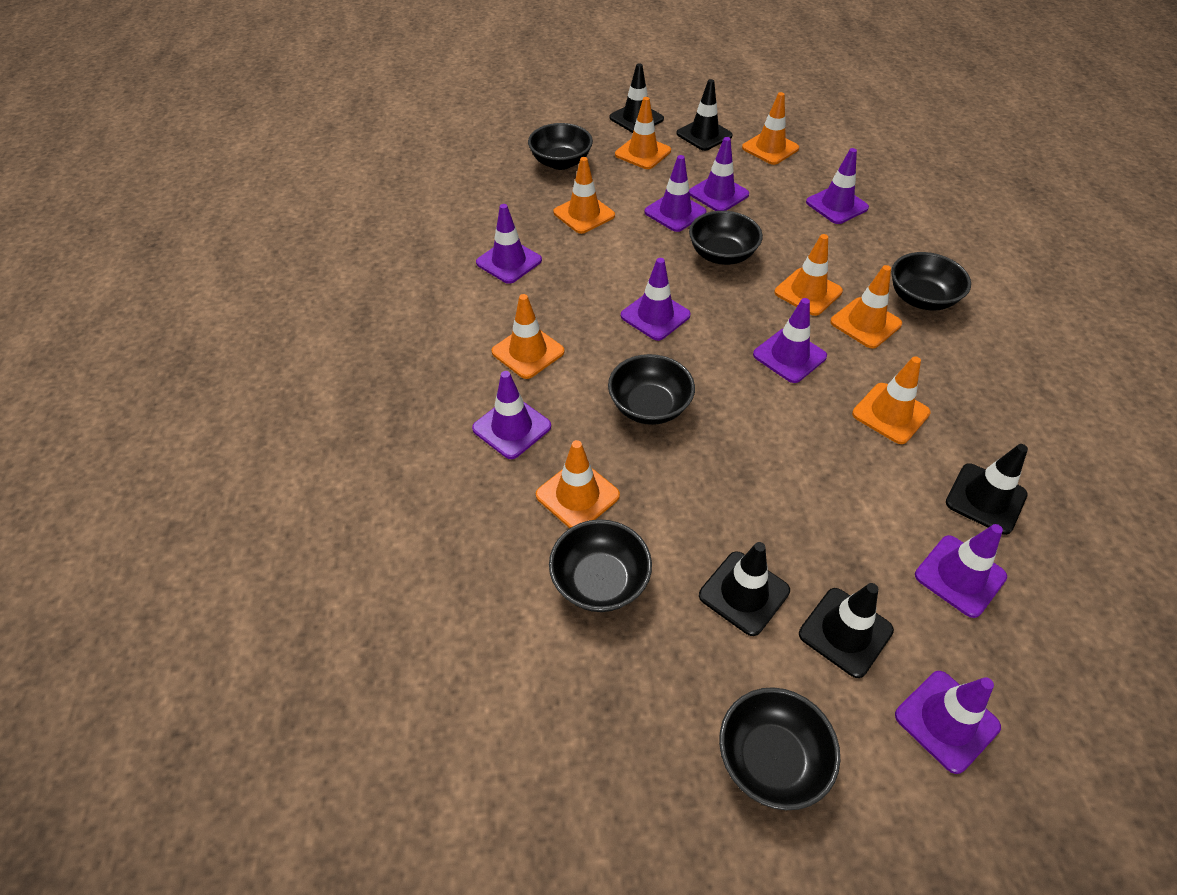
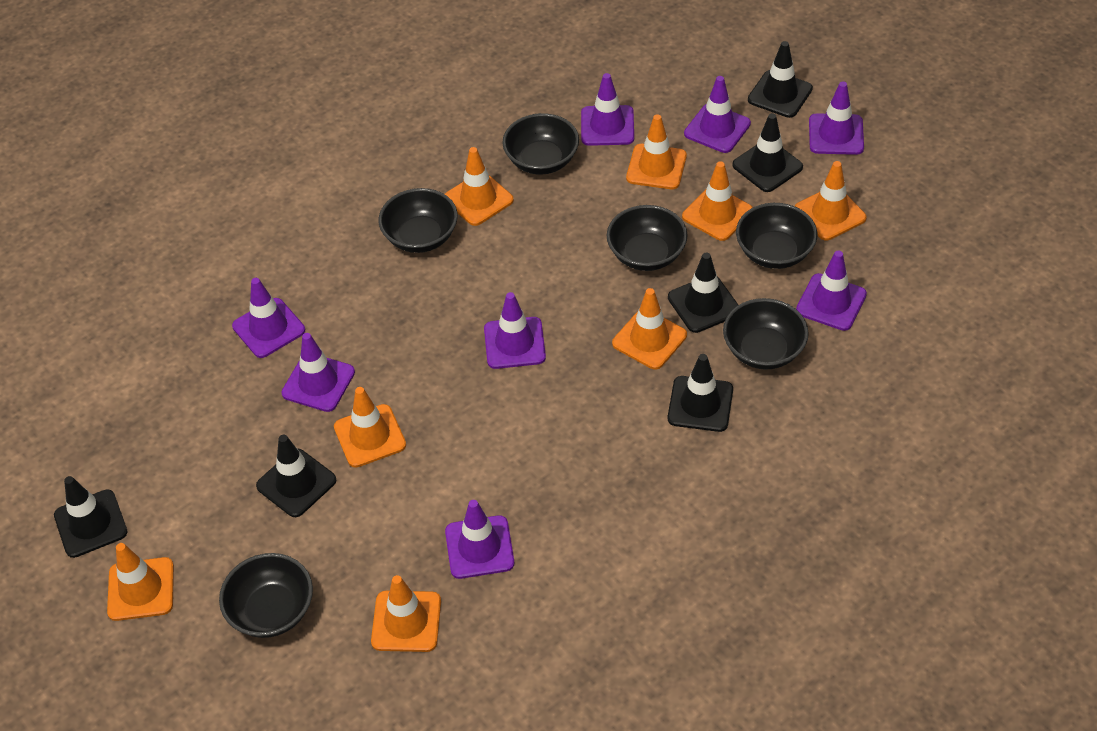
black traffic cone: [609,63,664,133] [676,79,733,151] [699,542,790,636] [799,583,894,678] [946,444,1028,535] = 5 -> [54,476,127,558] [256,435,336,517] [668,252,738,333] [668,354,733,432] [732,113,803,192] [748,41,813,118] = 6
purple traffic cone: [472,371,551,459] [476,204,542,284] [621,258,691,341] [644,155,707,232] [689,137,749,211] [753,298,827,383] [806,148,869,224] [895,671,1001,774] [915,524,1007,618] = 9 -> [232,278,305,358] [282,333,355,412] [445,500,514,579] [484,292,546,369] [581,73,634,146] [684,76,751,153] [796,251,867,331] [809,81,864,155] = 8

